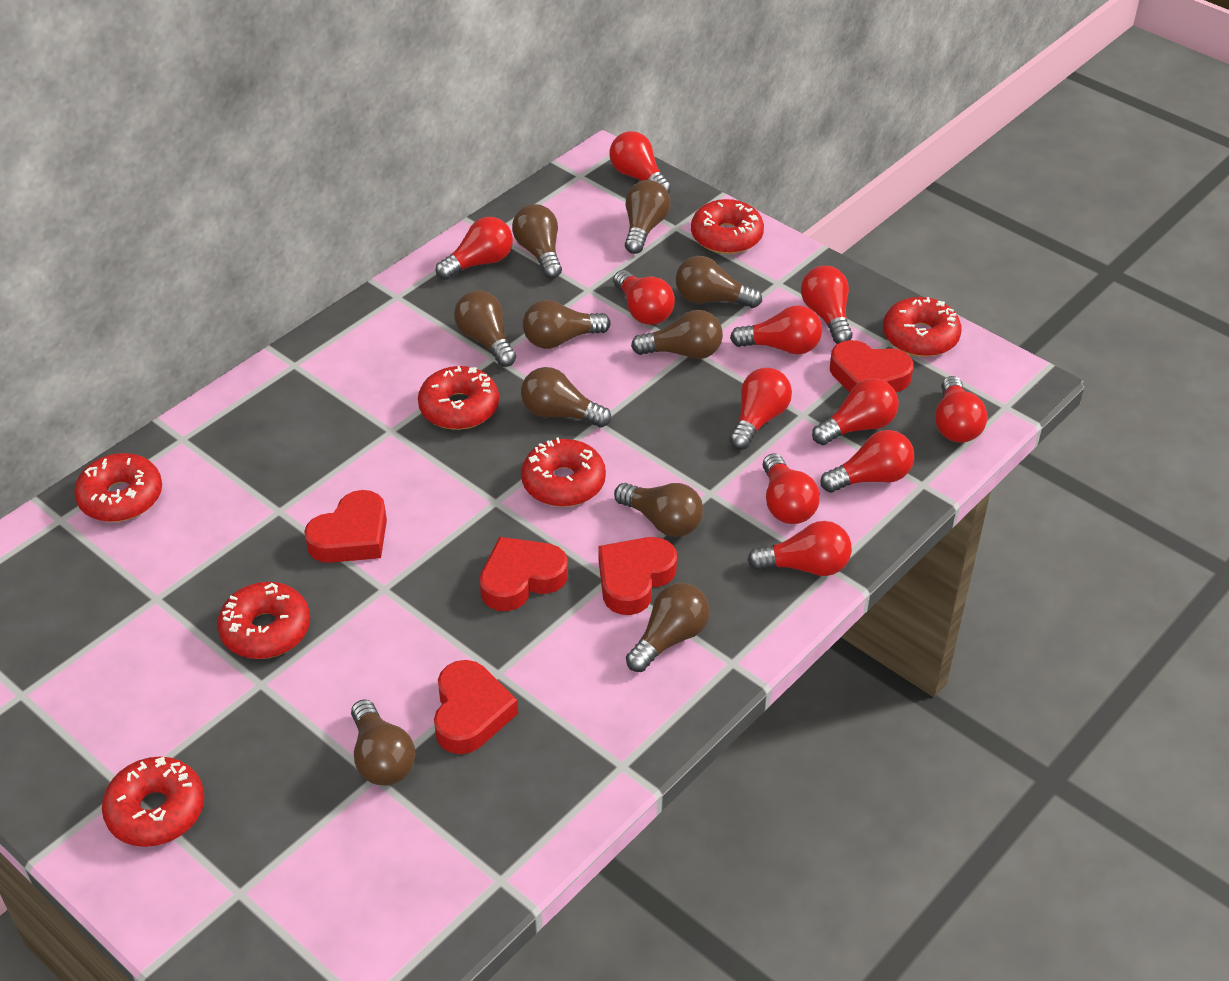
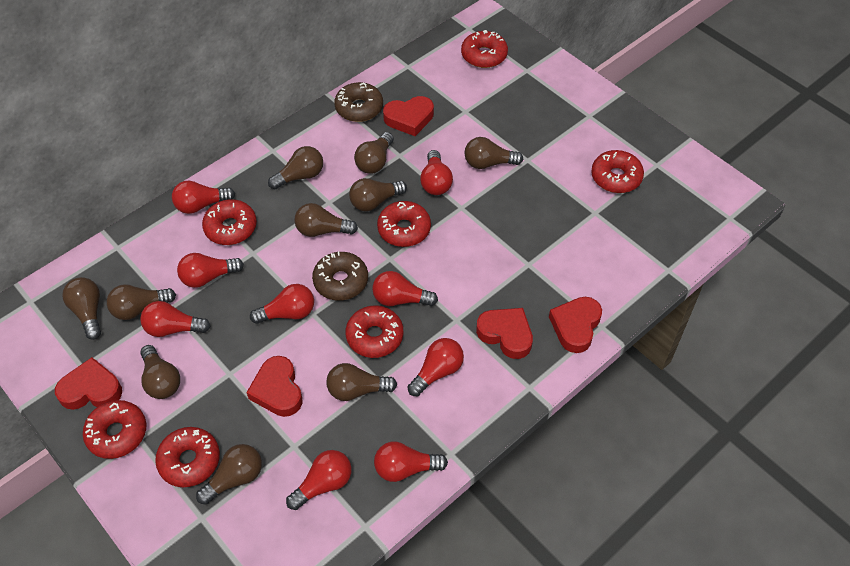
brown donut: none = 0 -> [312,251,368,301] [334,82,383,122] = 2
red light bulb: [436,217,513,280] [610,131,671,194] [613,270,675,325] [729,368,792,450] [730,305,822,354] [747,521,852,576] [763,453,820,524] [801,266,852,344] [812,378,899,445] [820,430,914,493] [935,376,987,443] = 11 -> [140,301,211,337] [172,181,235,214] [177,253,244,288] [250,284,314,324] [286,450,352,510] [372,271,438,306] [374,441,448,482] [408,338,464,396] [420,150,453,195] = 9

